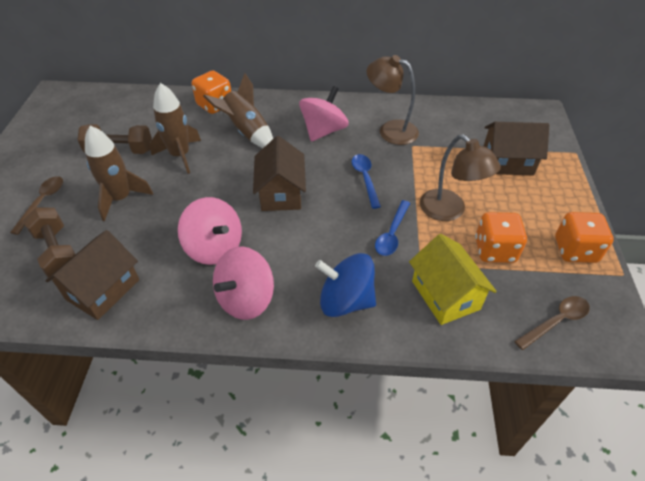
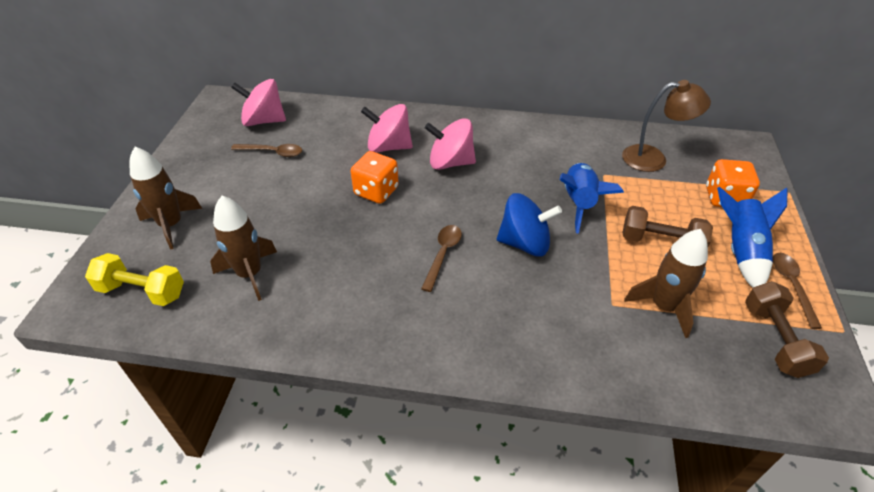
blue rocket: none = 0 -> [560,163,624,234] [717,187,787,288] = 2
blue spoon: [352,154,381,209] [375,200,410,256] = 2 -> none = 0
brown house: [45,230,139,320] [253,136,306,211] [484,122,549,175] = 3 -> none = 0
brown lamp: [367,55,419,145] [420,134,501,221] = 2 -> [622,80,711,172] = 1
brown spoon: [10,176,63,235] [514,296,590,350] = 2 -> [231,144,302,157] [421,225,462,292] [773,253,822,329] = 3
orange dice: [192,70,231,114] [475,212,527,263] [555,212,614,263] = 3 -> [351,151,399,204] [706,159,760,207] = 2
yellow dumbbell: none = 0 -> [85,253,184,306] = 1
yellow house: [409,234,497,325] = 1 -> none = 0

